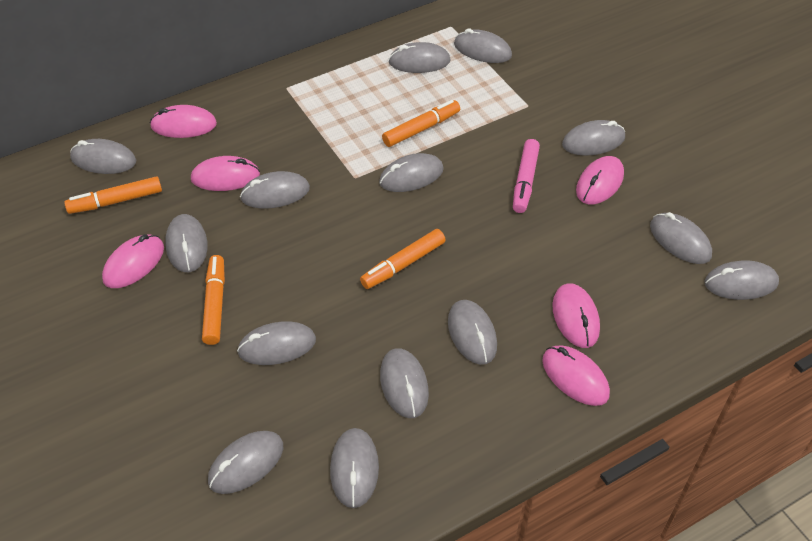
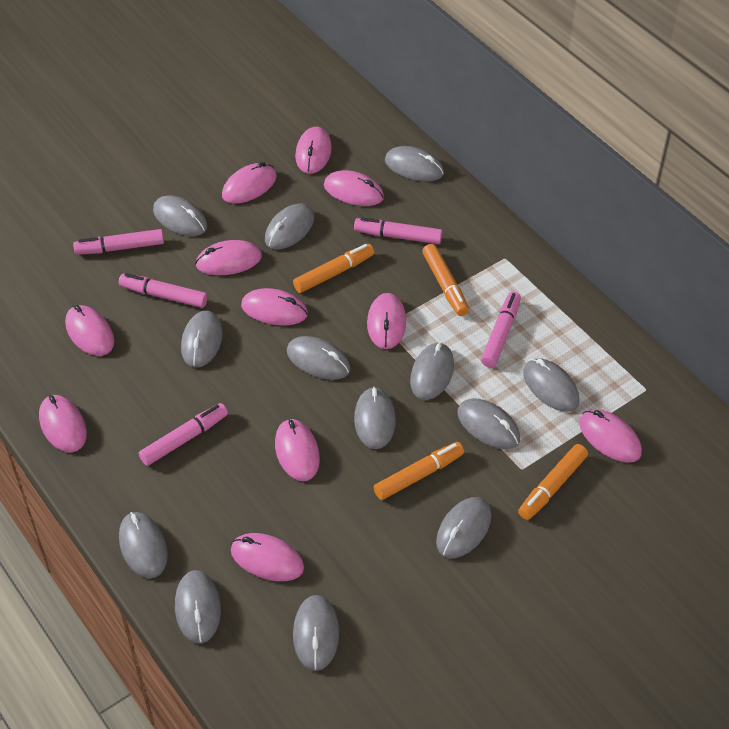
grey mouse: [70,139,136,174] [165,214,208,272] [208,431,283,494] [237,321,316,365] [240,171,310,209] [330,428,379,508] [379,153,444,192] [380,348,429,418] [388,42,451,73] [448,300,497,365] [454,29,512,63] [562,120,625,156] [650,212,712,264] [704,260,779,300] = 14 -> [119,512,168,578] [153,196,207,236] [175,570,221,644] [181,311,223,368] [265,204,314,249] [287,336,350,380] [293,595,339,671] [354,387,396,449] [385,146,444,181] [410,343,454,400] [436,497,491,558] [457,398,520,449] [523,358,579,412] = 13
pink marker: [513,139,540,213] = 1 -> [73,229,164,255] [119,273,208,308] [139,403,228,466] [354,217,442,244] [481,291,521,367] = 5
pink mouse: [102,234,164,288] [150,105,217,138] [191,156,260,191] [542,345,610,406] [552,283,600,348] [576,156,624,204] = 6 -> [39,395,87,452] [65,305,114,356] [195,240,262,275] [222,162,277,204] [231,533,304,581] [241,288,308,326] [275,418,320,481] [295,127,332,174] [324,170,384,206] [367,293,406,349] [579,409,642,463] = 11

